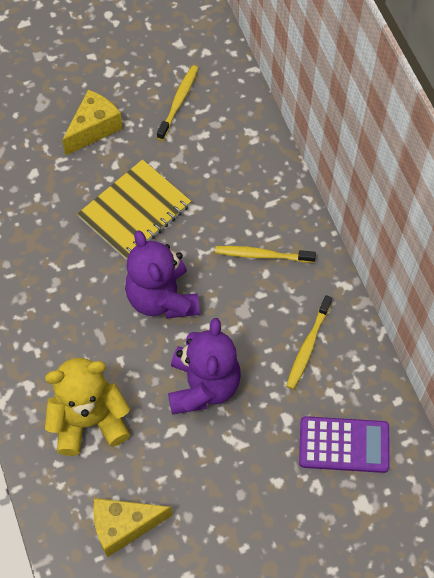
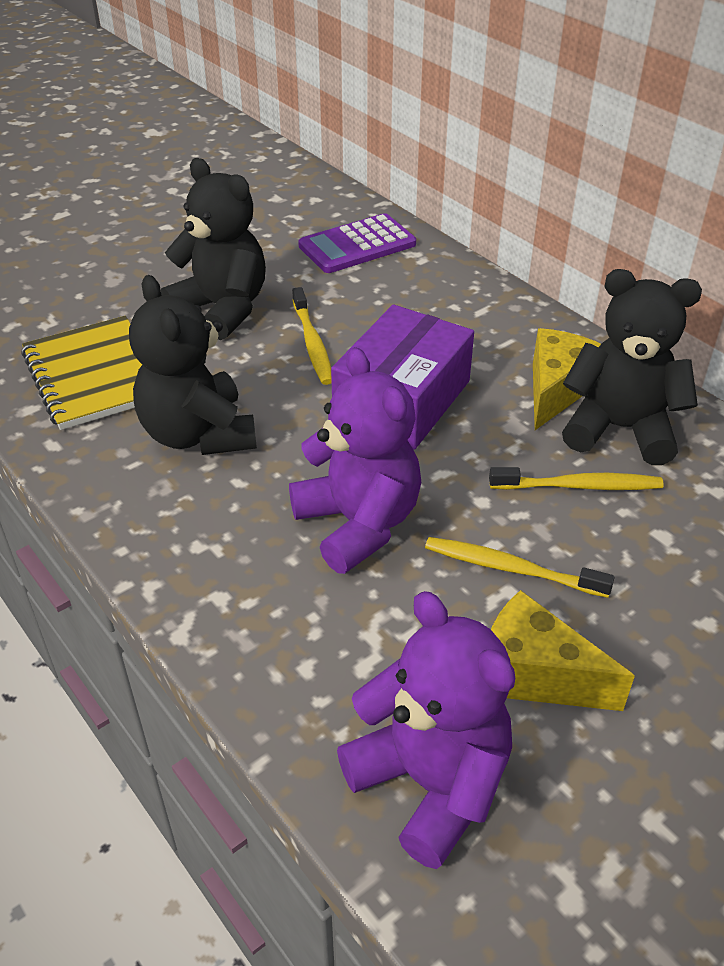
black teddy bear: none = 0 -> [129,275,257,455] [161,158,266,340] [562,269,702,465] = 3
purple box: none = 0 -> [331,305,474,450] = 1
yellow teddy bear: [45,358,130,456] = 1 -> none = 0

